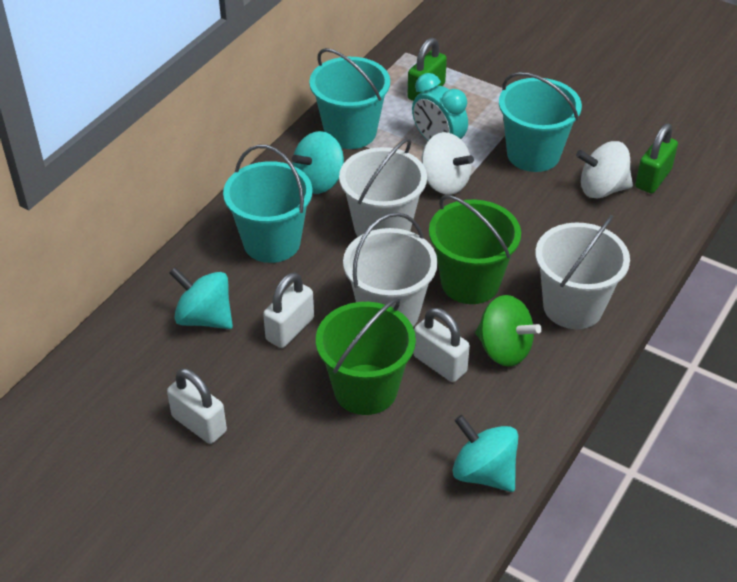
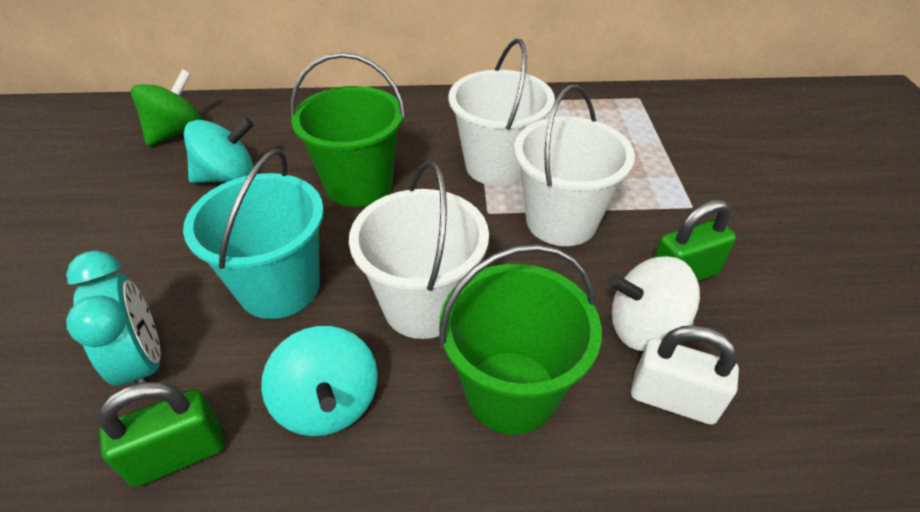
turquoise bucket: [223,145,312,263] [309,48,390,149] [499,72,582,172] = 3 -> [183,149,324,319] = 1
turquoise spinning top: [169,267,233,329] [292,131,344,194] [452,415,518,492] = 3 -> [184,118,254,183] [261,326,378,436] = 2
white padlock: [167,368,227,444] [263,272,314,348] [413,308,470,382] = 3 -> [631,325,739,425] = 1
white spinning top: [421,132,474,195] [576,141,633,198] = 2 -> [608,256,700,351] = 1

